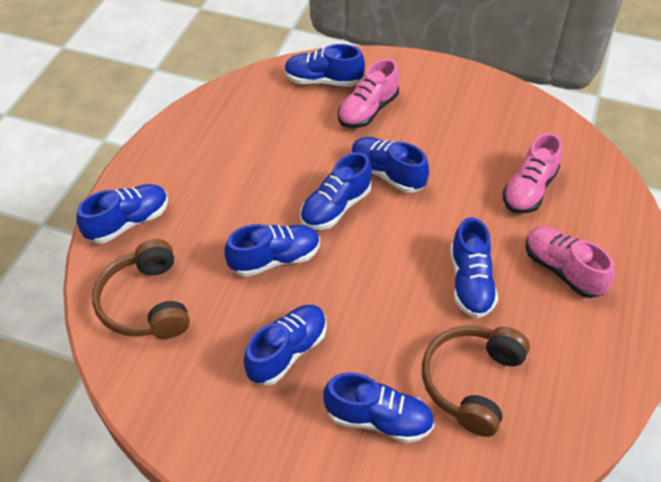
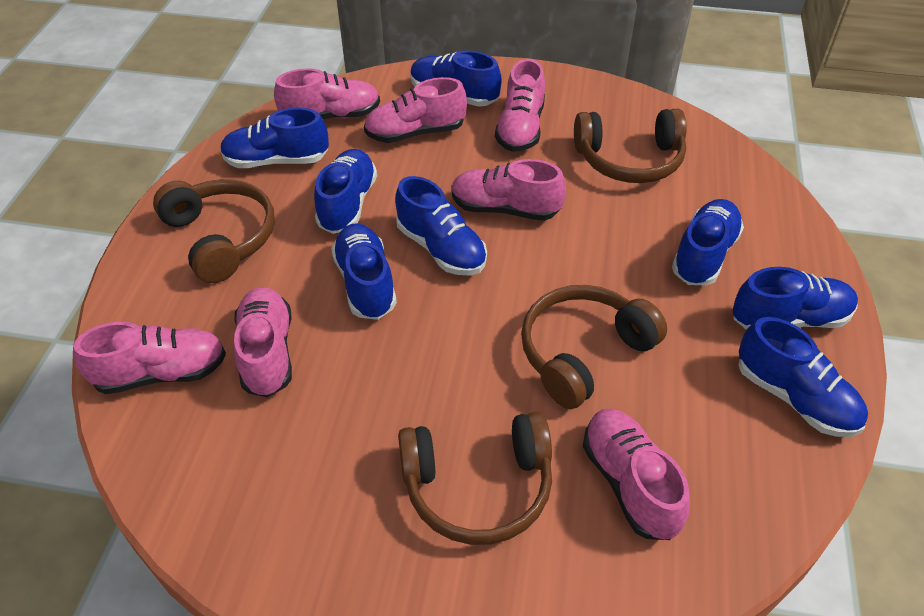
brown headphones: [92,239,190,339] [422,325,530,437] = 2 -> [153,179,275,283] [398,412,552,545] [521,285,667,409] [574,109,687,183] = 4
pink shoe: [338,59,399,128] [502,133,562,214] [526,227,615,298] = 3 -> [73,322,226,394] [234,287,292,397] [274,68,380,119] [364,77,467,143] [451,159,566,221] [495,59,545,152] [583,408,690,540] = 7

